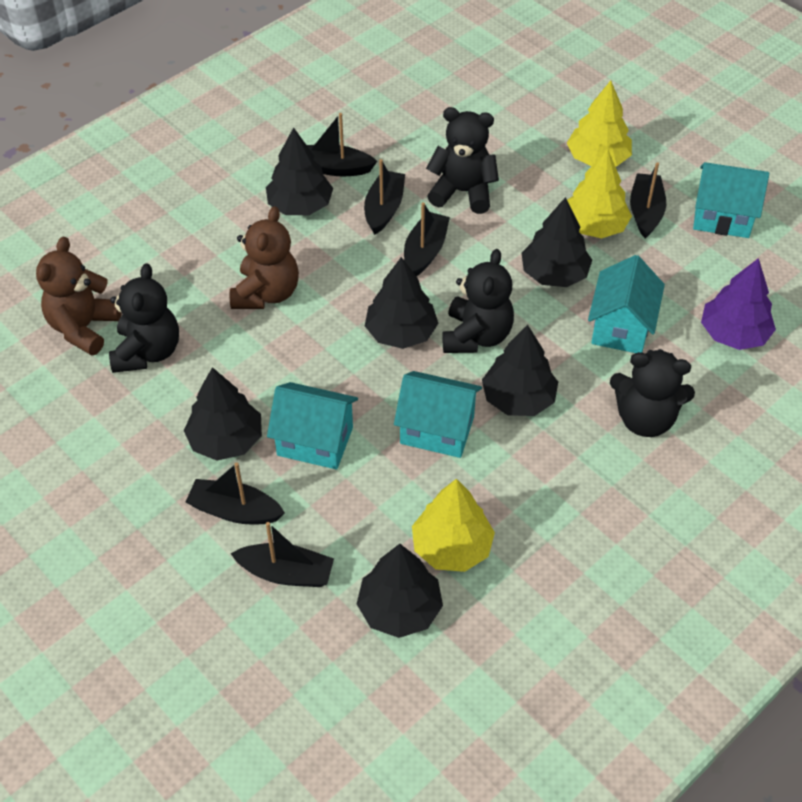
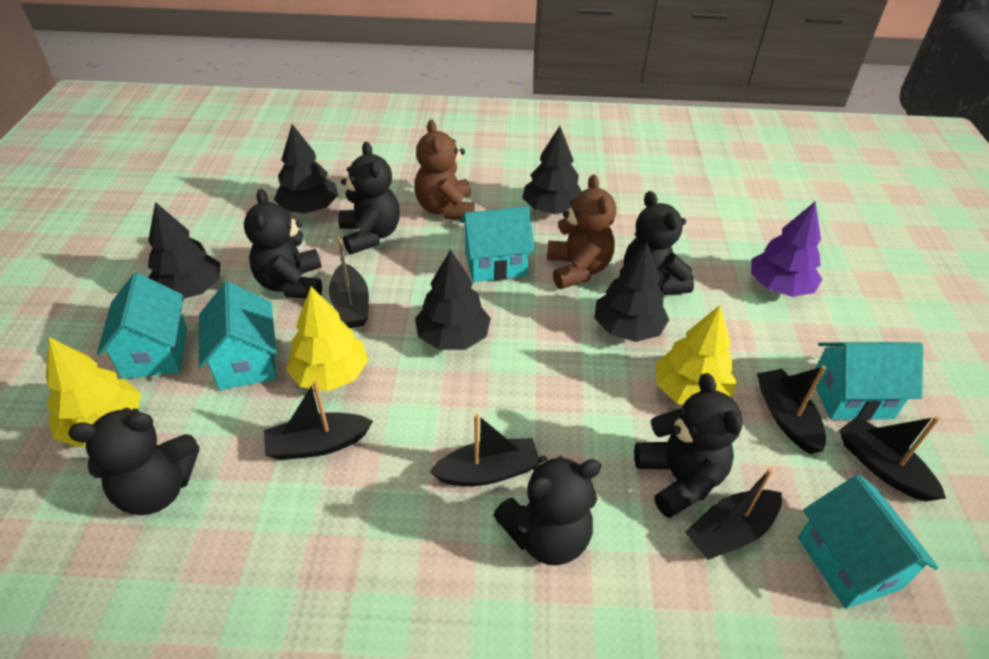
black teddy bear: [109,263,179,373] [426,107,499,214] [442,249,514,353] [610,349,695,437] = 4 -> [68,408,199,515] [244,189,322,298] [338,142,400,254] [493,456,601,565] [624,191,694,295] [634,373,742,518] = 6
black tree: [184,367,262,461] [266,127,333,215] [357,544,443,638] [365,257,439,349] [482,325,558,416] [522,197,592,287] = 6 -> [148,202,220,299] [274,124,338,213] [415,249,491,350] [522,126,582,214] [594,242,669,342] = 5
turquoise house: [267,382,358,469] [394,371,482,458] [588,255,665,353] [693,162,769,238] = 4 -> [97,273,187,379] [199,282,276,390] [460,206,535,282] [798,474,939,609] [815,342,923,421] = 5

